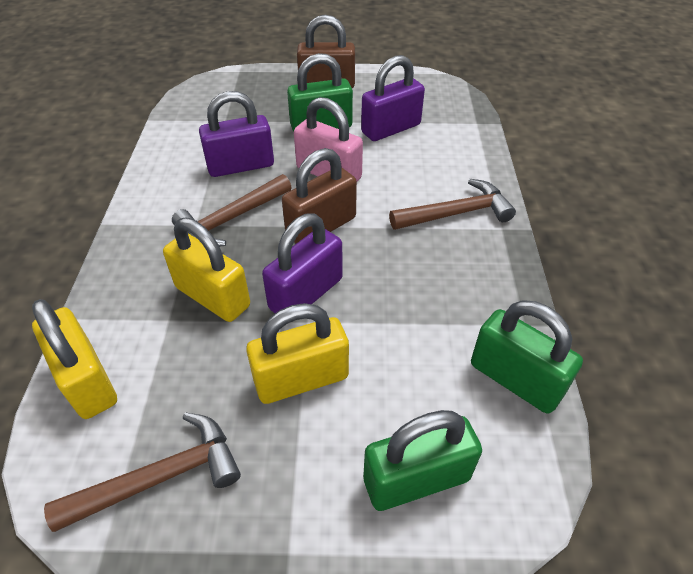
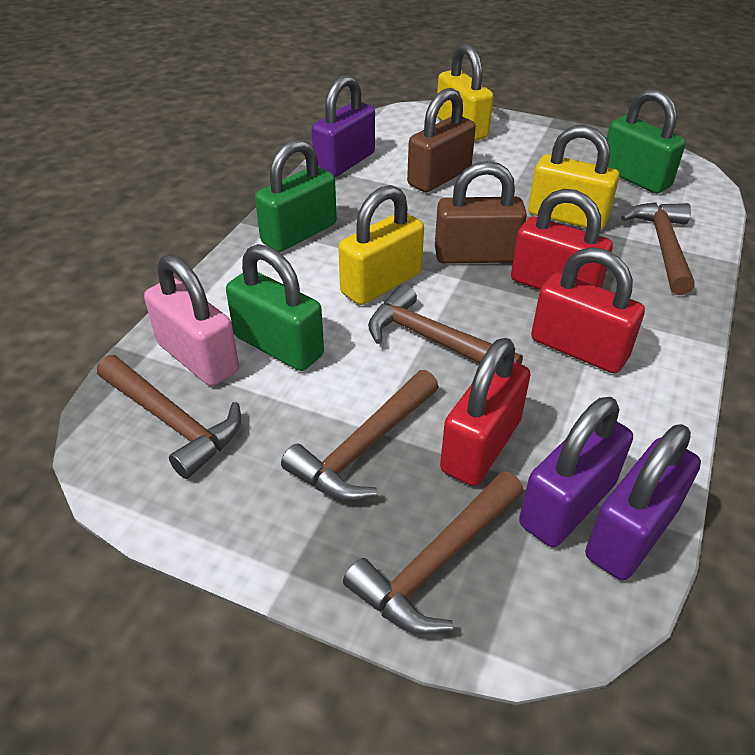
brown hammer: [44,413,241,532] [172,174,292,247] [389,179,516,230] = 3 -> [97,355,241,479] [281,370,439,501] [343,471,524,634] [368,284,523,364] [621,202,695,295] = 5
red padlock: none = 0 -> [440,338,531,486] [511,189,613,290] [531,247,645,373] = 3

